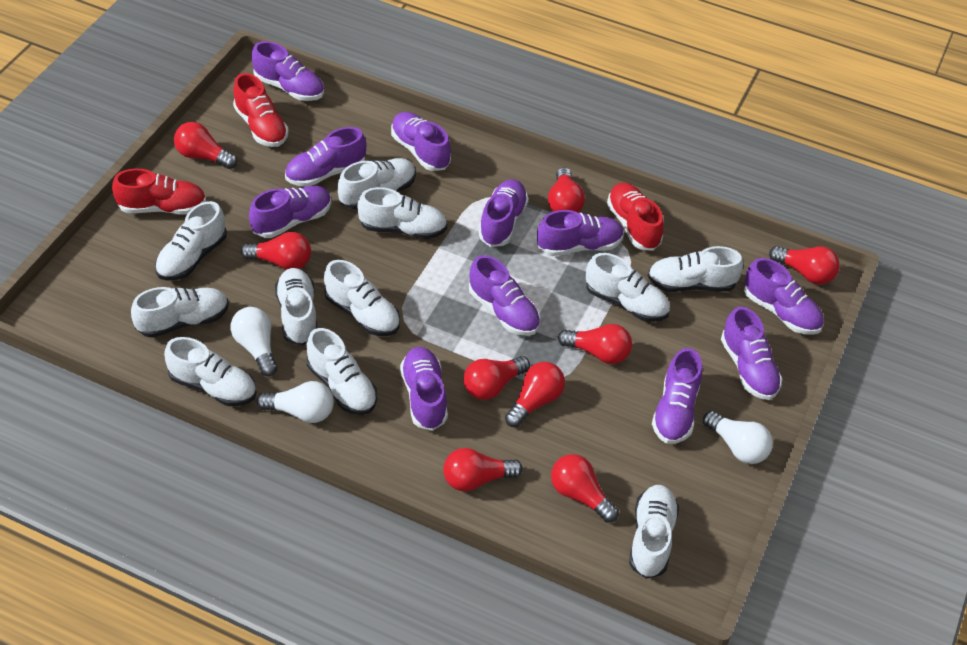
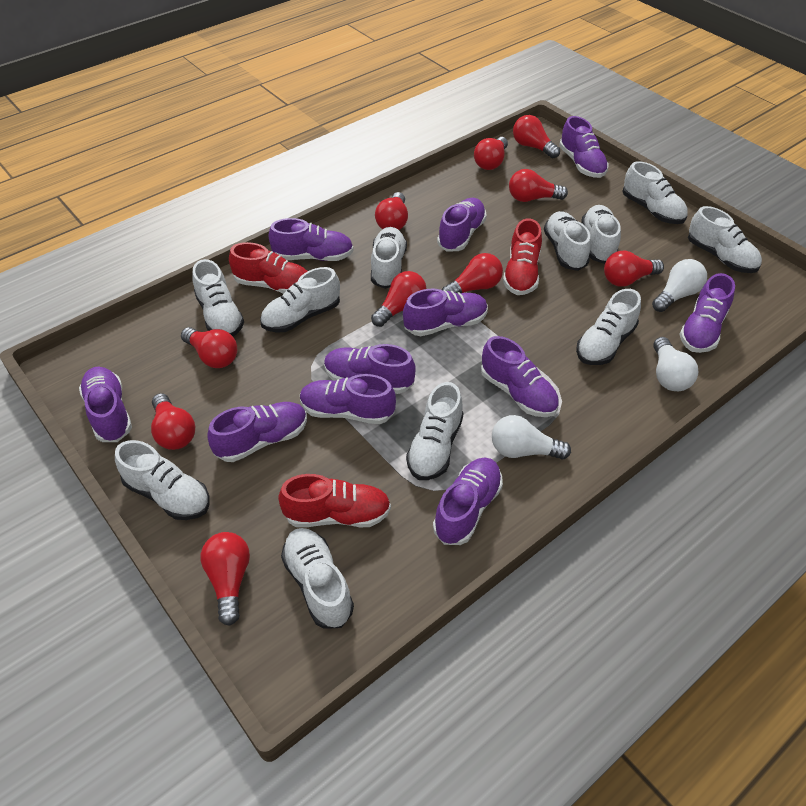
red light bulb: [174,122,237,169] [241,232,311,270] [443,448,523,491] [464,356,530,400] [505,362,565,427] [548,167,585,213] [551,454,619,523] [558,324,632,364] [769,246,840,284] = 9 -> [151,393,195,450] [181,327,237,368] [201,532,250,626] [371,271,427,327] [375,192,408,230] [442,253,503,293] [474,137,508,170] [509,169,568,202] [513,115,560,158] [604,251,664,287] = 10

